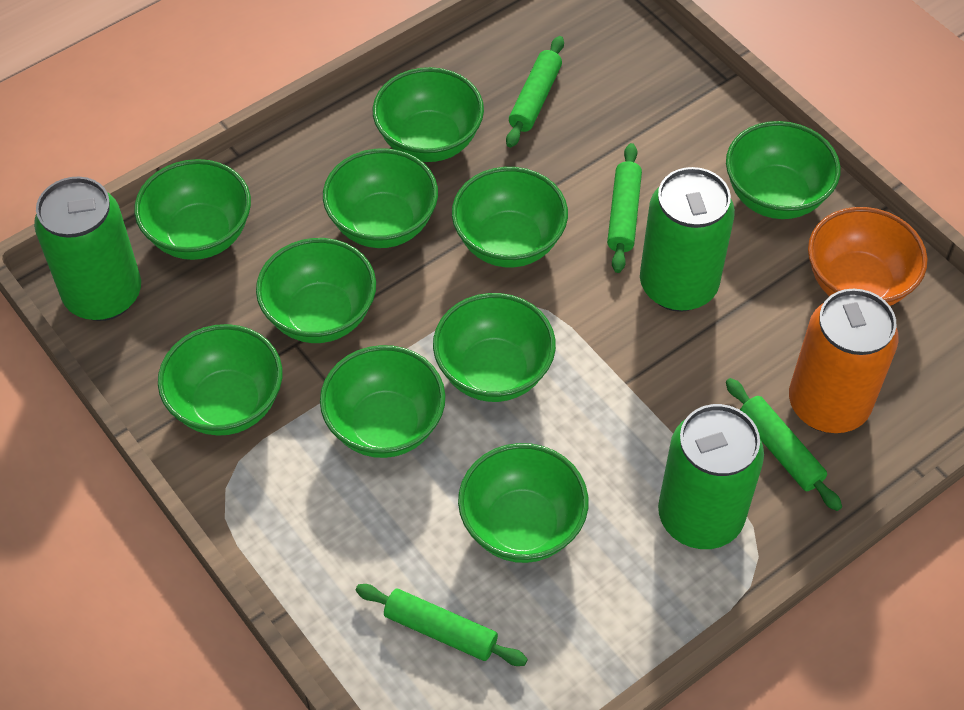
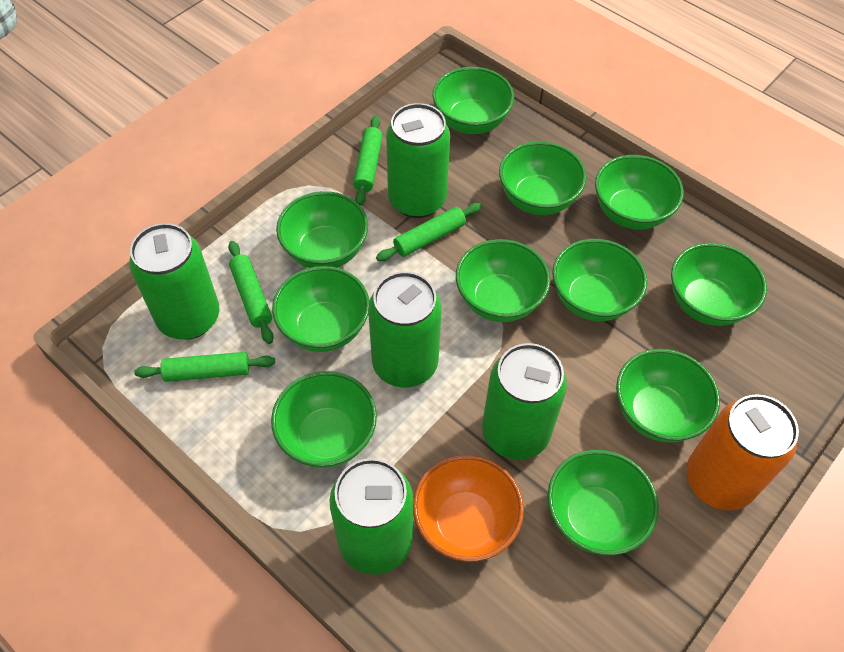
green bowl: [134,159,251,260] [158,324,282,436] [256,238,376,343] [320,345,445,458] [323,148,438,248] [373,67,484,162] [433,293,556,402] [452,167,568,267] [458,443,588,563] [726,121,840,219] = 10 -> [271,371,377,468] [272,266,369,352] [276,191,368,268] [432,67,514,134] [456,239,550,322] [499,141,587,215] [547,450,659,555] [552,239,647,321] [595,155,684,230] [616,349,720,443] [671,243,767,326] = 11
green can: [34,177,141,321] [640,167,735,312] [658,404,764,549] = 3 -> [129,223,219,340] [329,458,413,575] [368,271,442,388] [386,103,450,218] [482,343,567,460] = 5

